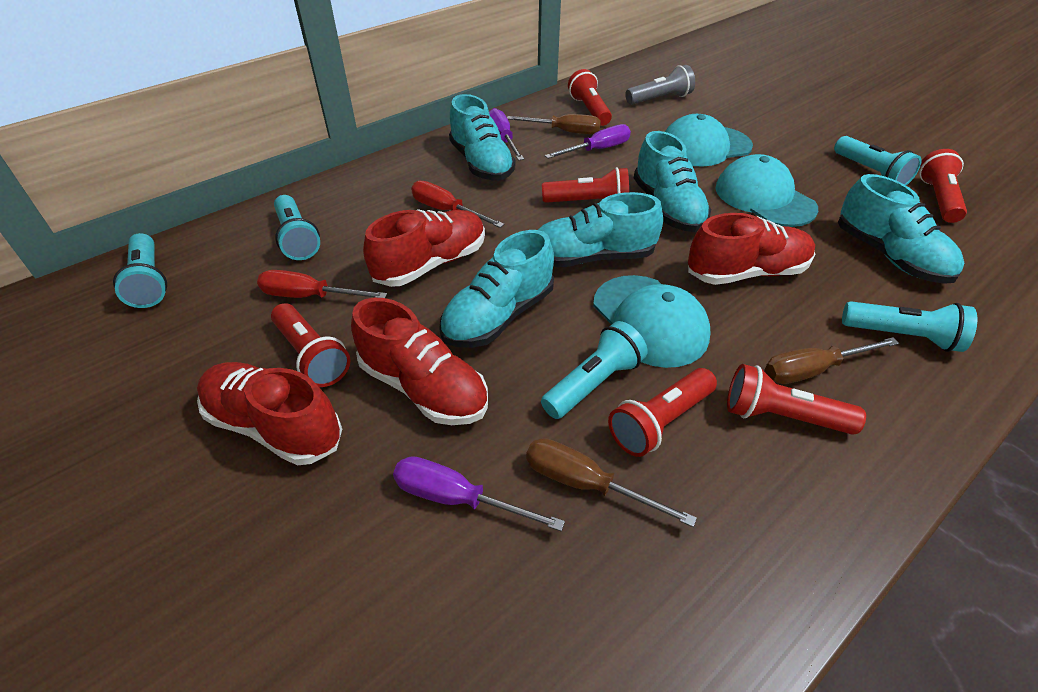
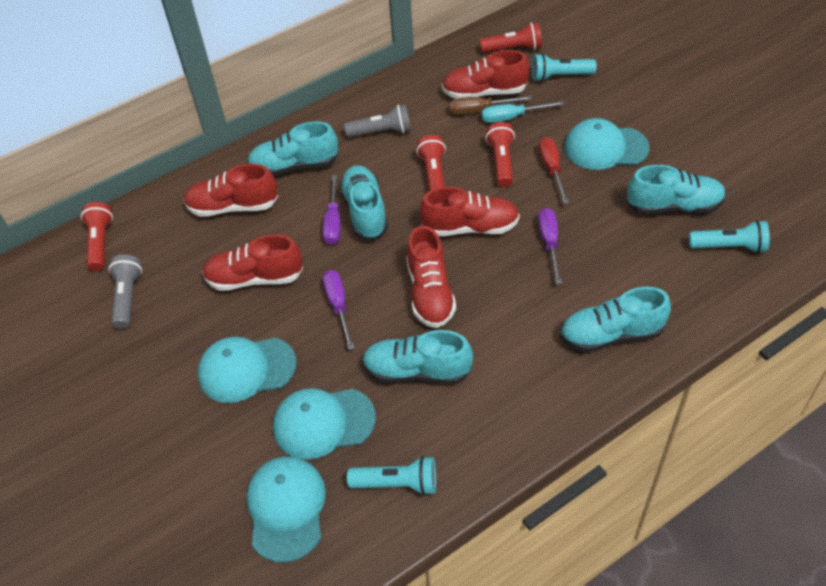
brown screwdriver: [507,114,601,135] [526,438,697,527] [765,337,899,384] = 3 -> [449,96,532,115] = 1
grey flashlight: [625,65,695,105] = 1 -> [108,254,142,329] [344,104,411,137] = 2
red flashlight: [271,303,351,387] [542,167,629,203] [568,69,612,126] [608,368,717,457] [727,364,866,435] [919,149,967,223] = 6 -> [81,202,113,271] [416,135,446,191] [480,22,542,53] [485,122,515,187] = 4
red screwdriver: [257,270,387,298] [411,181,505,228] = 2 -> [539,137,569,203] = 1
red shoe: [197,362,342,465] [351,298,488,425] [363,209,485,287] [688,213,815,285] = 4 -> [184,164,278,217] [202,234,303,291] [406,226,456,328] [420,187,520,236] [442,50,529,99] = 5
turquoise cap: [593,275,710,368] [665,114,753,167] [716,154,818,227] = 3 -> [198,337,297,403] [246,457,326,563] [273,388,376,459] [564,118,650,170] = 4
turquoise flashlight: [113,233,167,308] [274,195,320,260] [541,321,647,419] [834,136,922,185] [842,301,977,352] = 5 -> [347,456,436,496] [532,53,597,82] [689,220,770,253] = 3
turquoise screwdriver: none = 0 -> [481,101,564,123] = 1

